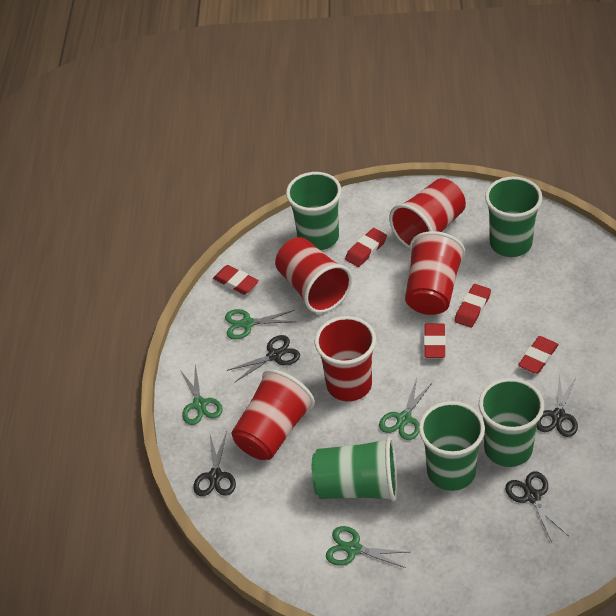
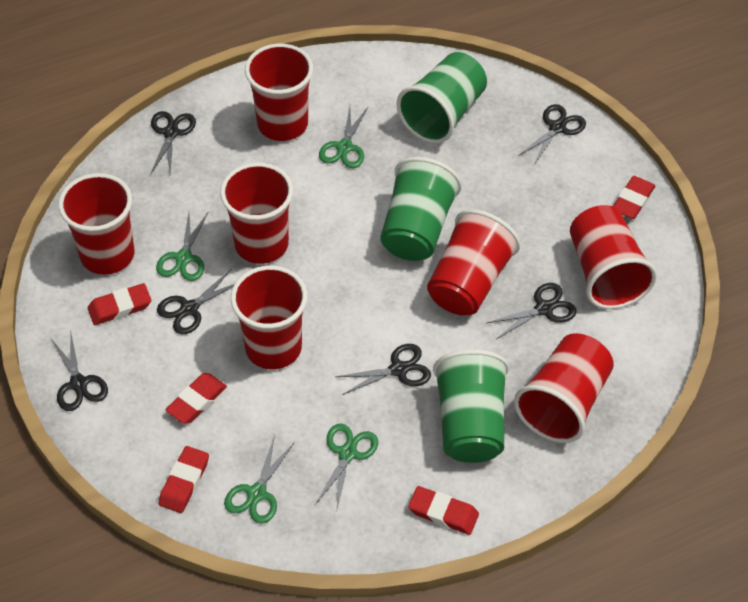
black scissors: [193,432,236,496] [227,335,300,382] [505,471,568,542] [537,375,578,437] = 4 -> [51,333,108,411] [151,111,196,173] [157,269,234,334] [336,344,431,395] [487,283,577,339] [518,104,586,165] = 6
green cup: [286,172,341,250] [312,437,397,502] [419,401,485,491] [479,378,544,467] [485,177,542,257] = 5 -> [380,157,462,261] [397,52,487,144] [433,349,509,463] = 3
red cup: [232,370,315,460] [275,237,352,313] [315,316,376,401] [389,178,466,249] [405,231,465,315] = 5 -> [58,173,134,275] [220,163,293,264] [231,266,307,369] [245,44,313,141] [427,209,520,315] [514,333,614,443] [570,205,657,309] = 7

